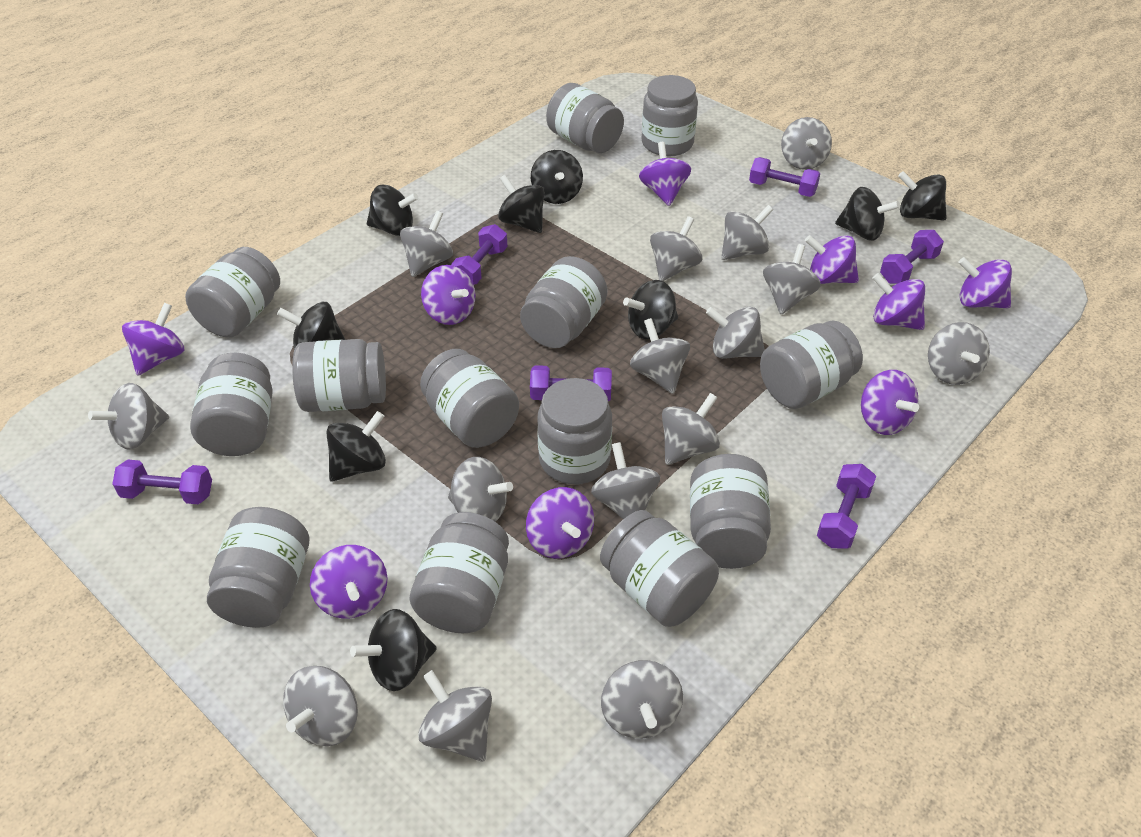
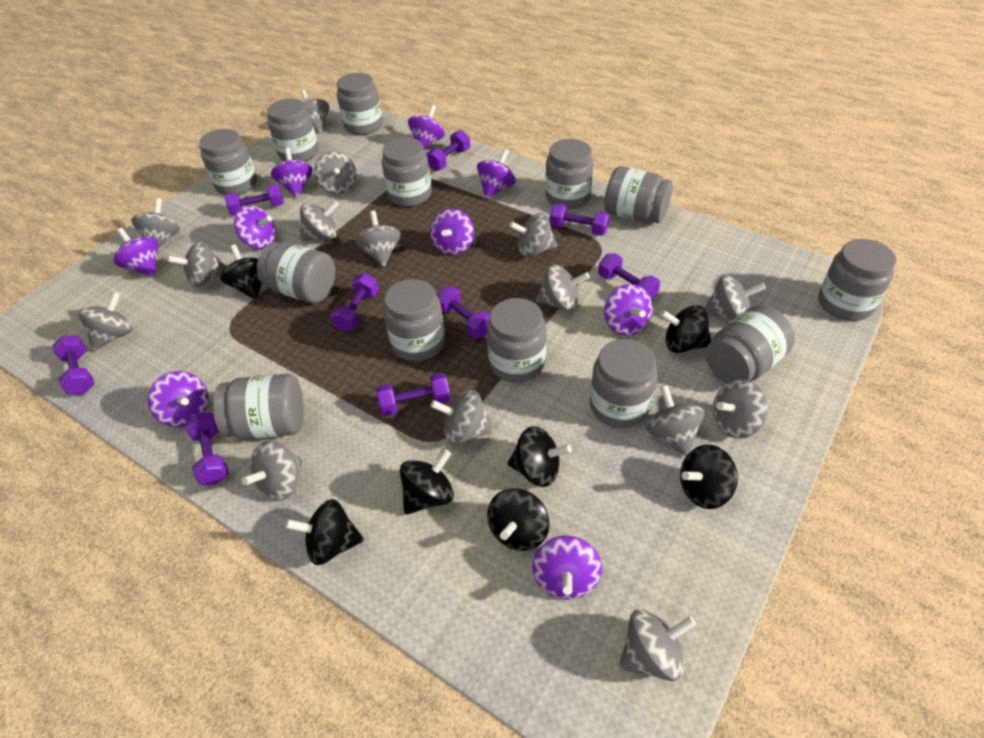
black spinning top: [277,302,345,349] [326,411,386,482] [350,609,437,691] [367,185,418,236] [498,175,544,233] [531,150,583,204] [623,280,678,339] [835,187,900,241] [898,171,947,221] = 9 -> [220,244,262,300] [285,499,364,565] [400,449,454,515] [487,488,549,551] [507,426,572,487] [660,305,711,353] [680,445,738,509] = 7
purple dumbbell: [112,460,212,504] [451,224,508,285] [530,365,612,402] [749,157,820,197] [817,464,876,549] [880,230,944,284] = 6 -> [52,336,94,395] [185,413,229,485] [225,184,284,215] [330,273,379,332] [376,373,451,416] [426,130,470,171] [437,286,490,338] [550,203,610,236] [598,253,660,301] = 9

